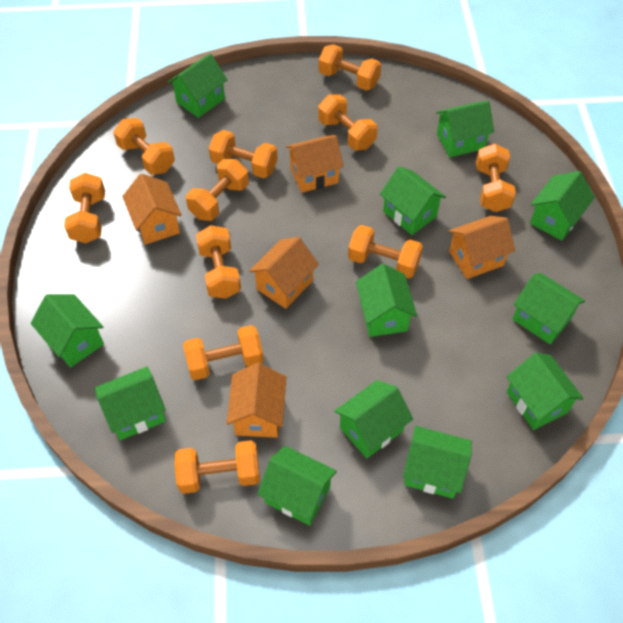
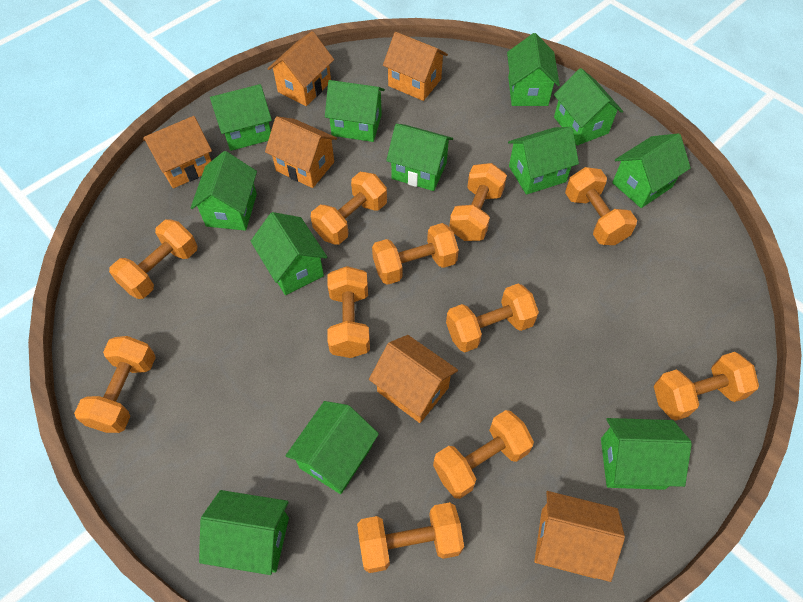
orange house: [122,174,182,245] [226,363,286,438] [249,237,319,309] [286,135,344,193] [448,216,515,279] = 5 -> [143,116,212,189] [265,116,337,188] [267,31,334,106] [369,335,458,423] [383,32,448,101] [534,491,625,582] = 6

